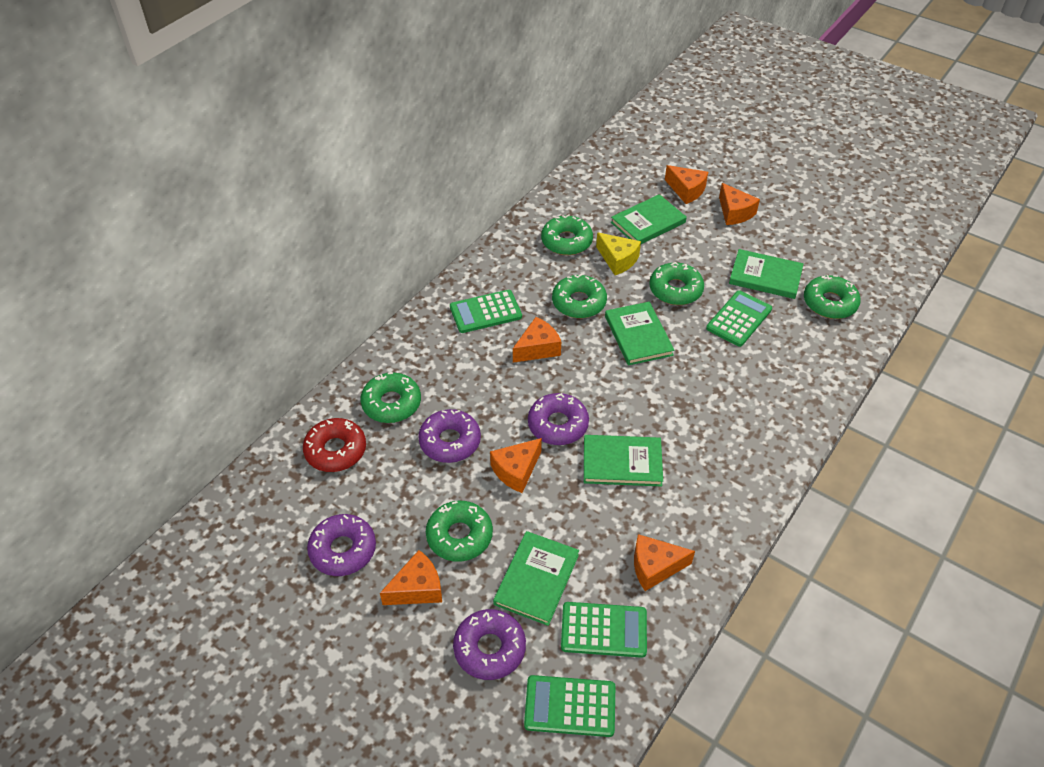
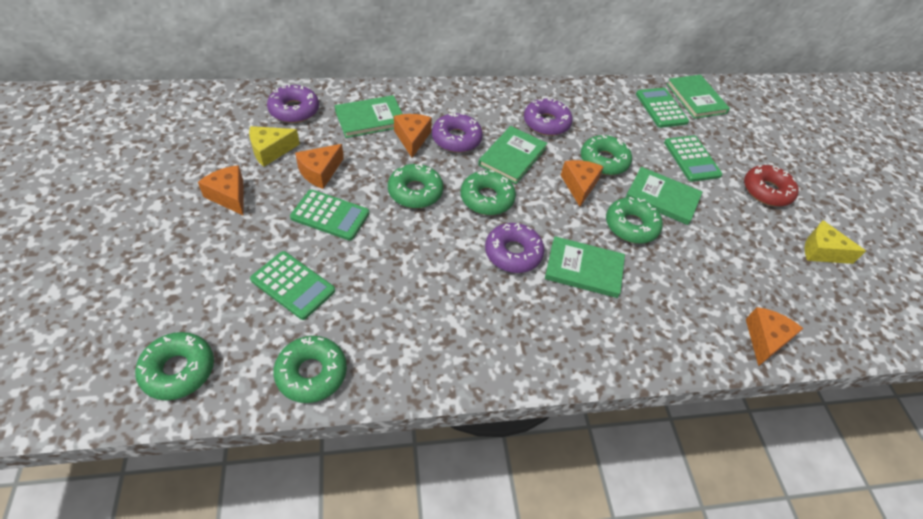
orange cheese: [380,550,442,605] [490,438,542,493] [513,317,561,363] [634,534,695,591] [665,165,708,204] [719,183,760,225] = 6 -> [198,165,244,216] [295,144,344,189] [394,114,432,158] [561,160,604,207] [746,307,803,366] = 5
yellow cheese: [596,232,641,275] = 1 -> [249,126,300,167] [805,220,866,264] = 2

